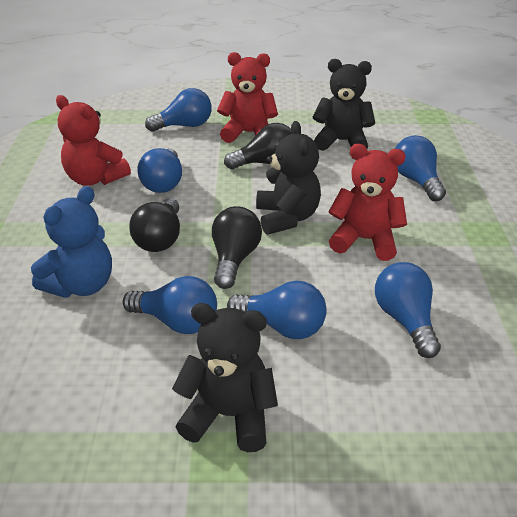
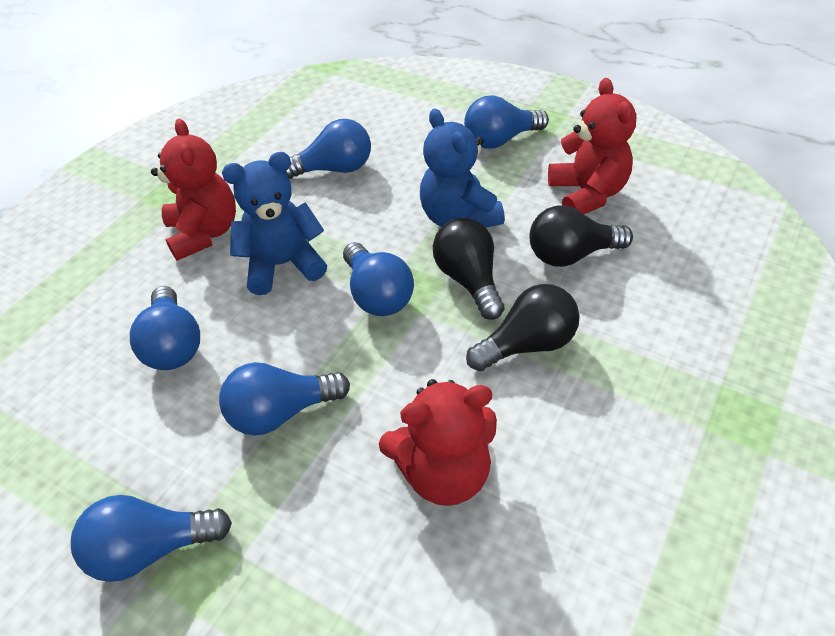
black teddy bear: [172,303,278,452] [256,121,321,235] [313,59,375,151] = 3 -> none = 0
blue teddy bear: [31,186,112,298] = 1 -> [222,152,327,295] [420,109,505,228] = 2

